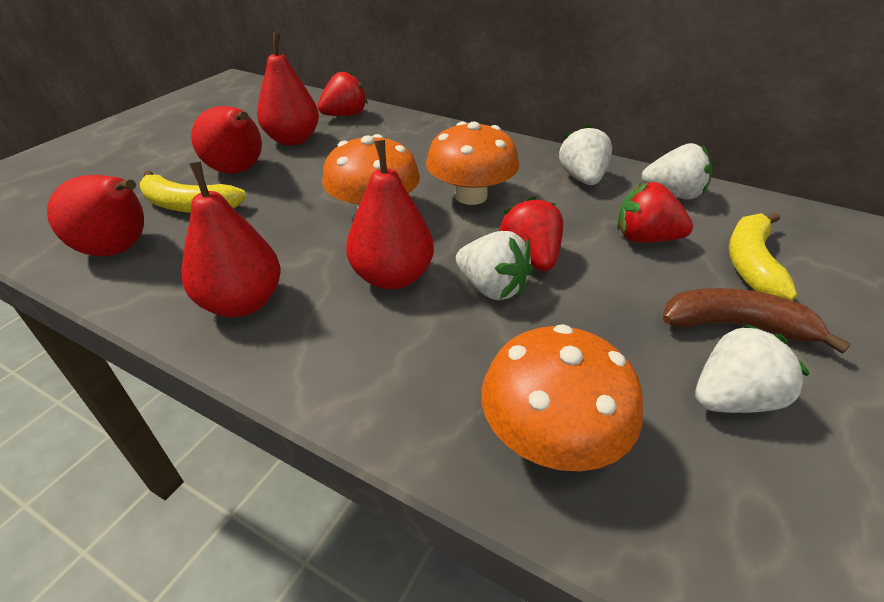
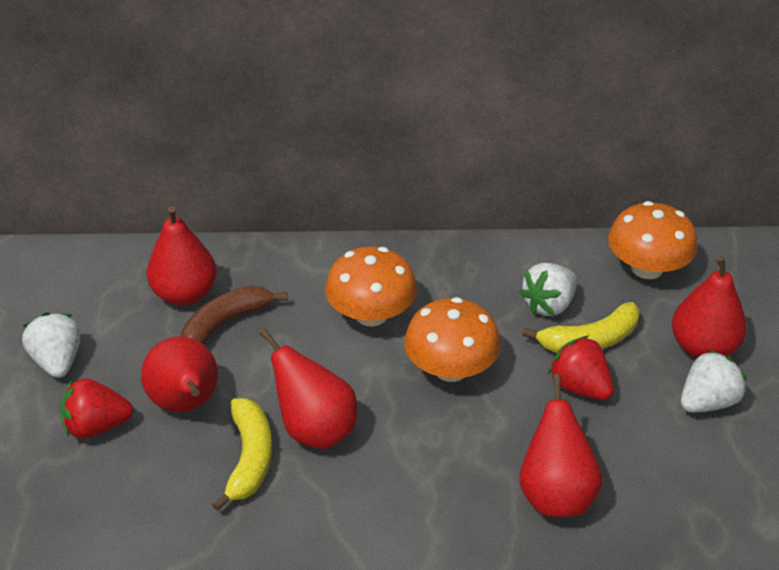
red strawberry: [318,70,368,116] [500,196,563,271] [617,182,693,243] = 3 -> [60,378,133,439] [548,336,614,400] = 2
white strawberry: [456,231,533,300] [559,124,612,185] [642,143,712,200] [695,324,809,413] = 4 -> [22,312,81,378] [519,263,577,316] [681,349,747,413] = 3

